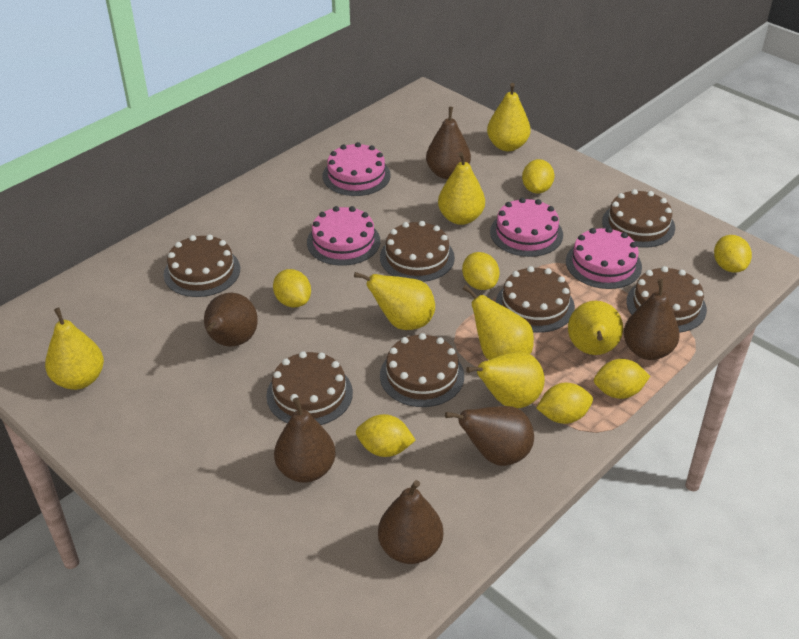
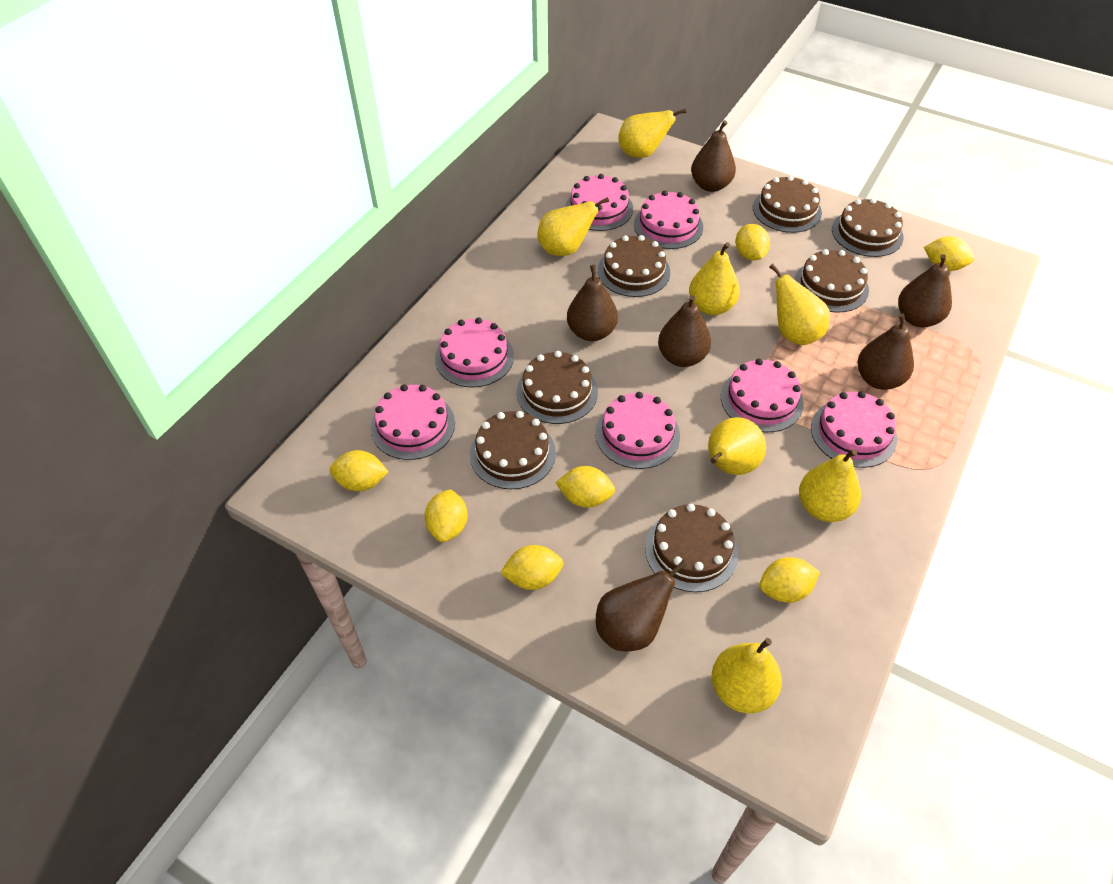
pink cake: [307,206,380,266] [323,142,391,196] [490,198,563,257] [566,227,642,289] = 4 -> [371,384,455,460] [435,318,514,388] [565,174,633,231] [595,392,680,469] [634,191,703,249] [721,359,804,432] [811,391,897,468] = 7

